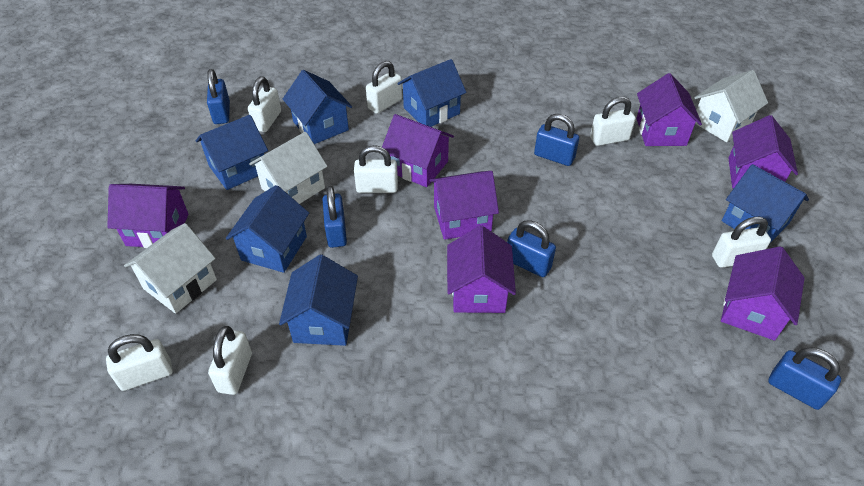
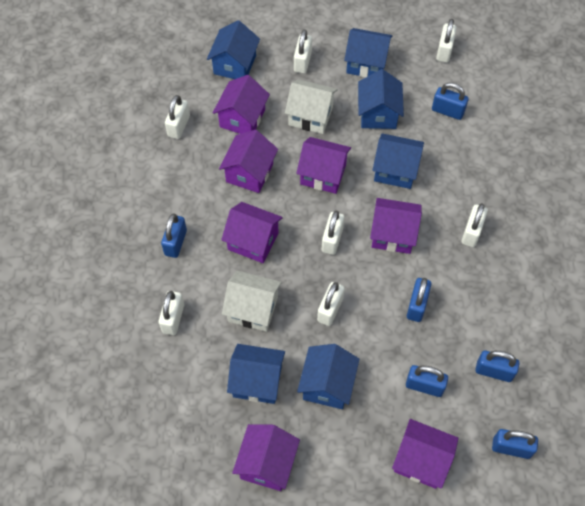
blue padlock: [207,69,230,124] [323,186,347,248] [507,220,556,277] [534,114,579,166] [768,347,841,410] = 5 -> [161,213,187,258] [406,365,448,397] [407,278,431,322] [432,82,469,120] [475,351,519,382] [492,429,538,459] = 6
white house: [124,223,217,314] [249,132,328,204] [694,70,768,142] = 3 -> [222,271,282,332] [285,79,338,134] = 2

